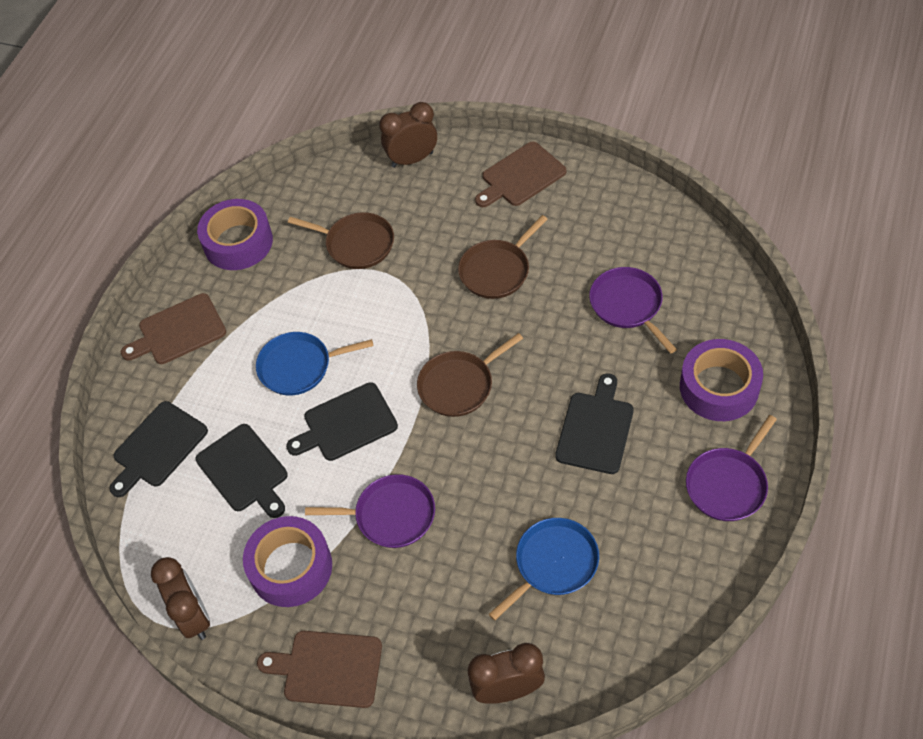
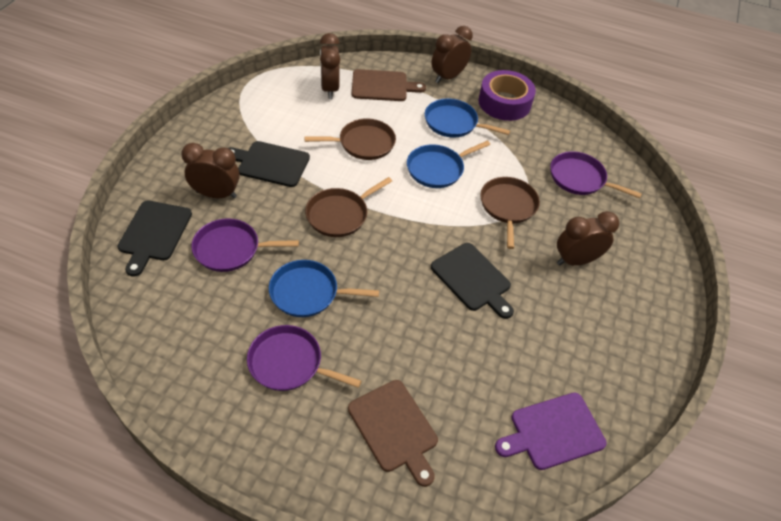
black cutting board: [109,401,208,497] [196,424,288,518] [286,382,398,461] [555,373,634,474] = 4 -> [118,201,192,277] [229,141,310,187] [431,243,514,319] = 3
blue pan: [256,332,374,395] [489,518,599,621] = 2 -> [269,260,379,317] [407,141,490,188] [425,98,510,138] = 3
brown clock: [151,557,210,640] [379,102,437,168] [468,643,545,704] = 3 -> [181,143,240,198] [320,33,340,99] [431,26,473,83] [557,211,619,266] = 4
brown cutting board: [121,293,226,364] [257,631,382,708] [475,142,566,207] = 3 -> [348,380,438,487] [352,69,426,101] = 2
purple cutting board: none = 0 -> [495,393,607,470] = 1
purple tape: [197,199,273,270] [243,516,332,607] [680,339,763,421] = 3 -> [478,70,536,121] = 1

